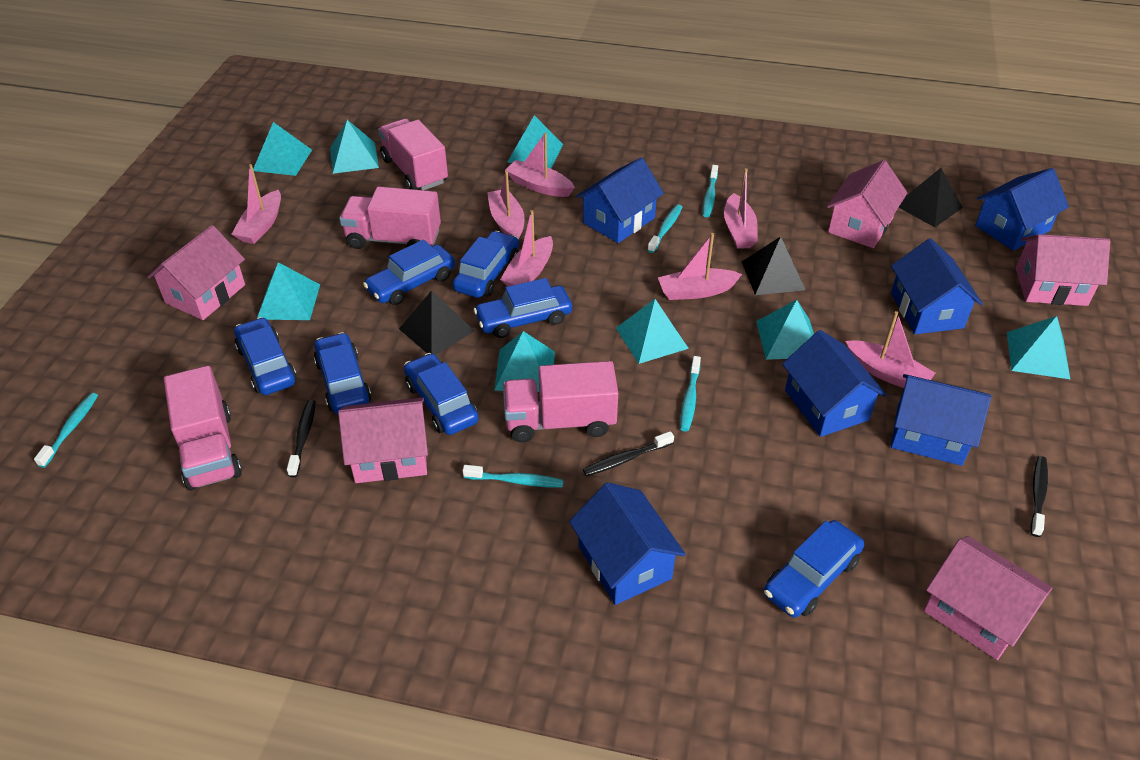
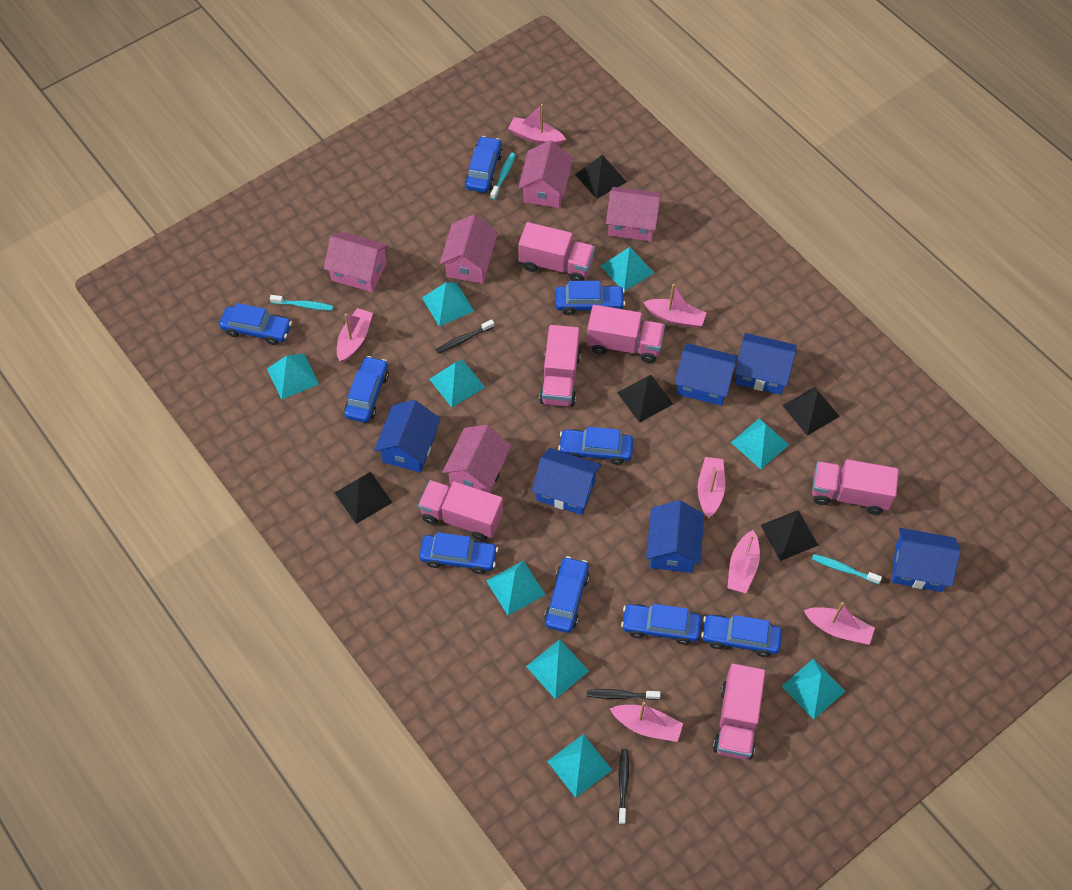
black pyramid: [399,290,475,355] [742,236,806,295] [898,168,963,227] = 3 -> [335,472,392,524] [575,155,626,199] [617,375,673,423] [761,510,819,561] [782,387,840,436] = 5
blue car: [234,317,297,395] [314,332,371,414] [363,239,455,305] [404,353,478,435] [453,231,519,298] [473,278,572,338] [764,520,864,618] = 7 -> [219,303,292,345] [344,356,389,423] [419,532,498,574] [465,136,503,193] [544,556,590,633] [555,281,625,315] [558,427,633,465] [621,604,702,645] [701,615,782,657] = 9
pink truck: [164,365,242,491] [339,186,441,249] [378,118,448,190] [503,361,618,442] = 4 -> [418,480,503,541] [518,222,595,281] [539,325,581,407] [587,305,665,363] [713,663,765,760] [812,459,899,515] = 6
turquoise pyramid: [253,122,312,176] [257,262,320,320] [330,120,379,174] [494,331,555,392] [508,115,563,169] [616,299,689,364] [756,300,814,360] [1007,316,1070,379] = 8 -> [267,354,319,400] [422,282,474,326] [429,359,485,408] [486,560,545,615] [526,639,589,699] [547,734,612,798] [601,247,654,291] [731,418,789,469] [781,659,846,719] = 9
turquoise toothbrush: [34,393,98,468] [462,465,564,488] [647,204,682,253] [680,356,701,432] [703,165,718,217] = 5 -> [270,295,333,311] [490,153,516,200] [812,554,882,584] = 3

